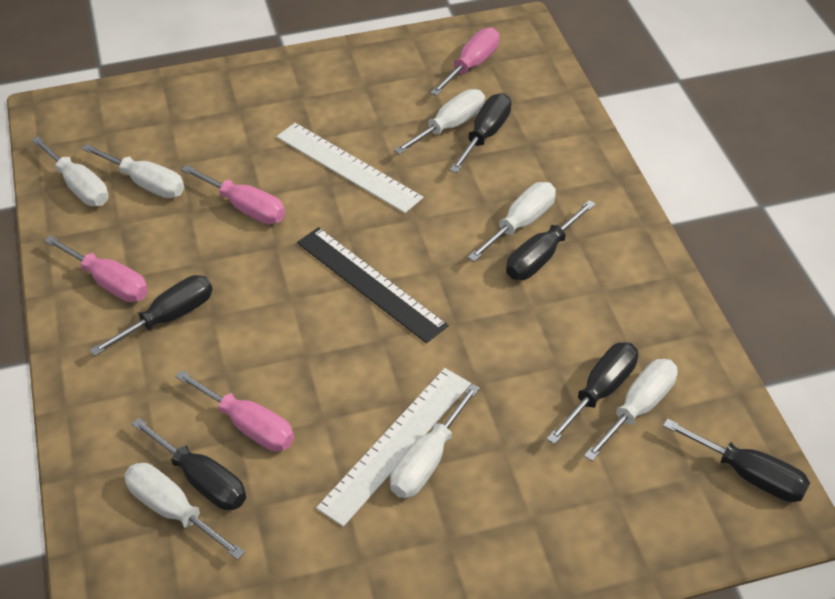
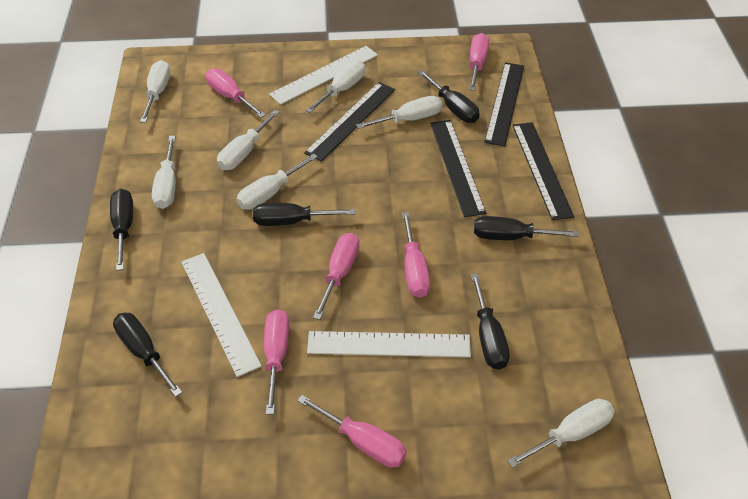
black ruler: [297,227,448,343] = 1 -> [304,82,395,162] [430,120,486,217] [484,62,524,146] [512,122,574,220] = 4
pink screwdriver: [44,235,148,302] [175,370,294,451] [181,165,285,224] [430,28,500,96] = 4 -> [206,69,266,118] [264,309,289,414] [297,395,407,468] [313,233,360,320] [402,212,430,298] [469,33,489,91] = 6
white ruler: [276,123,423,213] [316,368,471,527] = 2 -> [181,253,262,377] [269,46,378,105] [307,331,471,357] = 3

